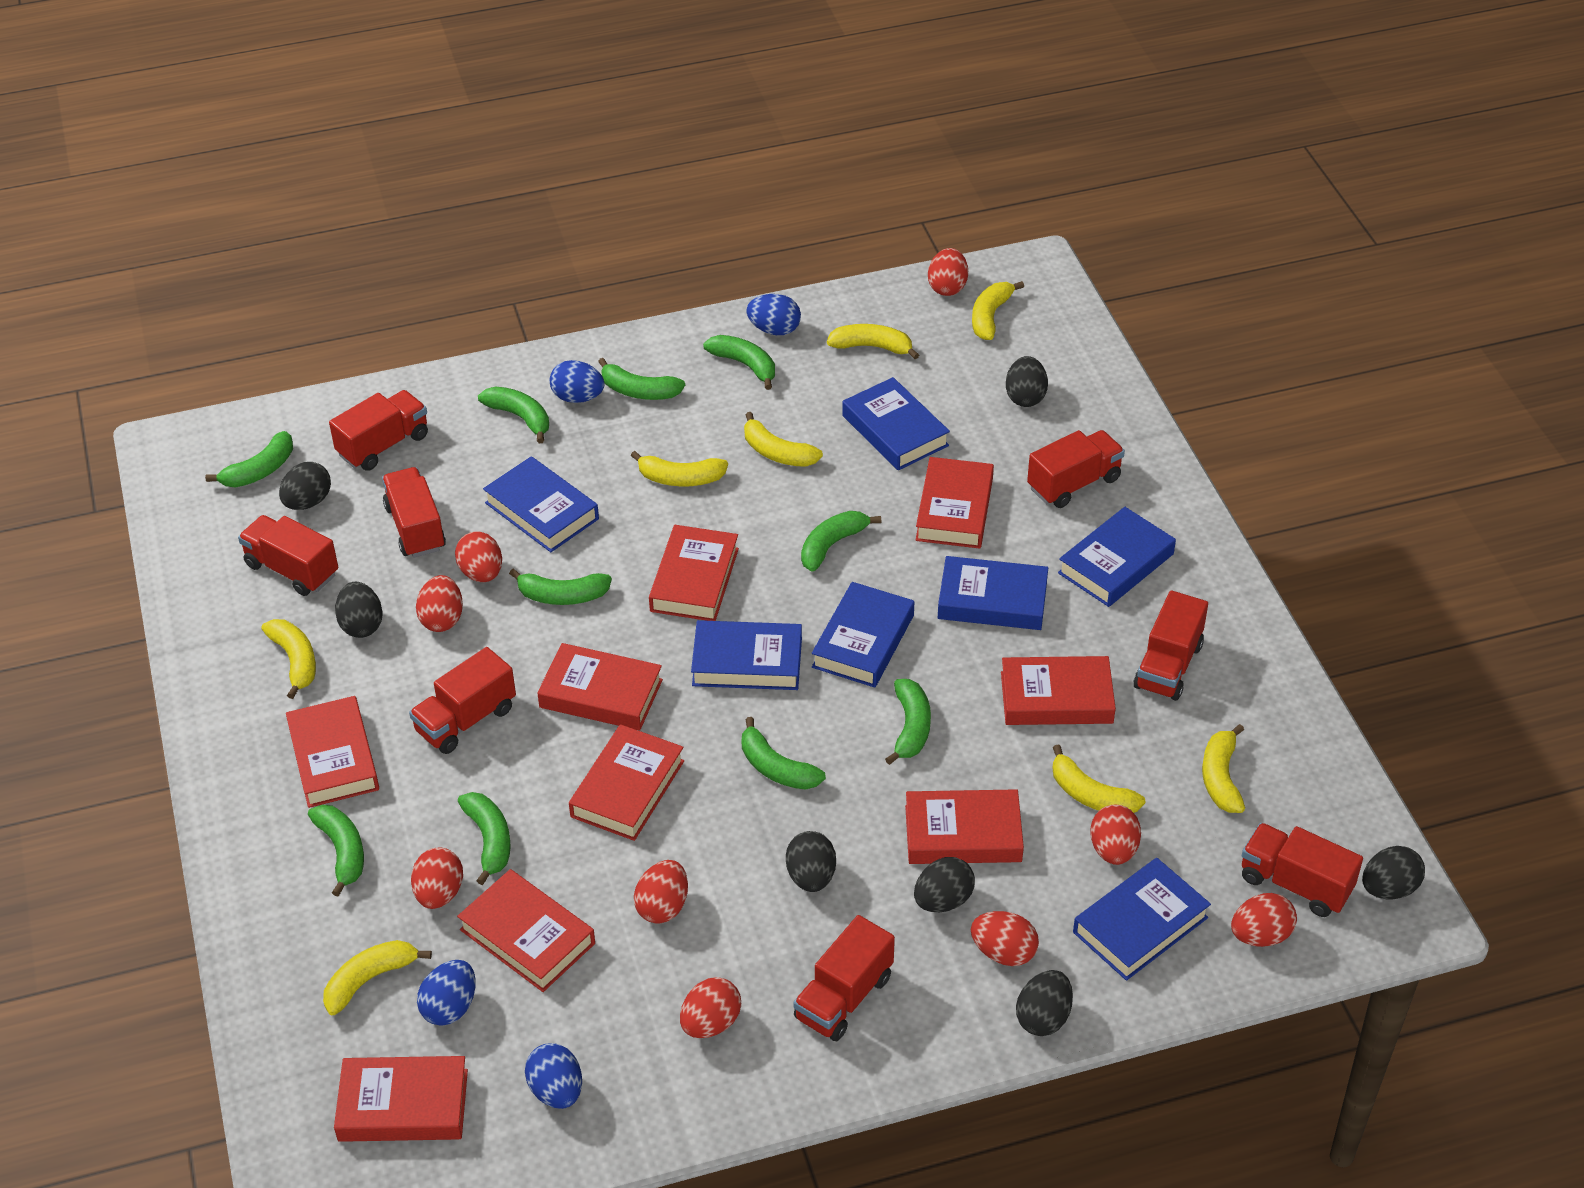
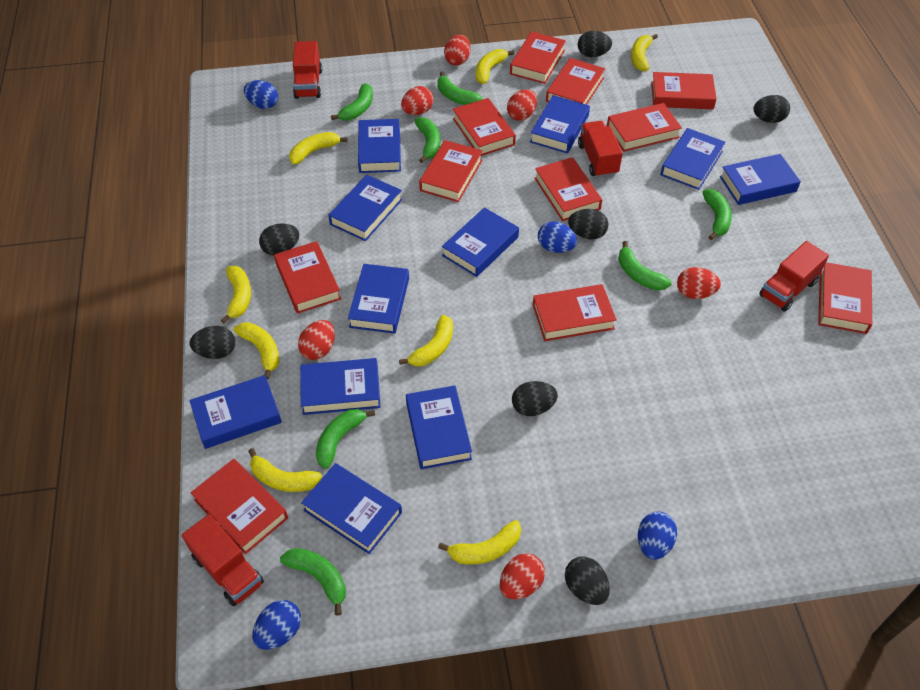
blue book: [483,456,599,552] [691,620,802,690] [812,582,914,688] [842,377,950,470] [938,556,1048,630] [1058,507,1176,607] [1073,858,1211,981] = 7 -> [189,375,282,449] [300,358,381,415] [301,463,402,554] [328,175,402,241] [348,264,409,334] [358,119,401,173] [406,386,472,469] [442,207,519,277] [530,95,590,154] [660,128,726,190] [720,154,801,205] = 11
green banana: [205,431,293,488] [308,805,364,897] [458,792,511,885] [478,386,549,443] [509,569,612,605] [598,358,685,400] [703,335,775,390] [742,717,826,790] [801,511,881,572] [885,679,931,765] = 10 -> [280,548,346,615] [316,409,375,469] [331,83,373,121] [415,117,440,163] [438,71,483,105] [618,241,672,290] [702,189,732,240] = 7
red book: [286,696,379,808] [334,1056,468,1142] [457,869,595,992] [537,643,663,730] [569,724,684,841] [649,525,739,621] [905,789,1024,864] [916,457,994,549] [1001,656,1116,725] = 9 -> [191,459,288,554] [274,241,341,314] [419,140,483,202] [453,98,516,156] [510,31,566,84] [533,284,617,341] [534,157,602,221] [546,58,605,105] [607,103,682,152] [651,72,717,109] [818,262,872,334] = 11
red egg: [411,848,463,909] [416,575,463,632] [455,531,502,582] [634,860,688,924] [680,977,741,1038] [928,248,968,296] [971,911,1039,966] [1090,804,1141,865] [1231,893,1297,947] = 9 -> [298,320,335,360] [401,86,433,115] [444,35,471,66] [500,553,545,599] [507,89,537,121] [677,267,721,299] = 6
red truck: [238,515,338,596] [329,390,428,471] [382,467,446,558] [409,647,516,754] [793,915,895,1041] [1027,430,1125,508] [1134,590,1208,701] [1242,823,1363,917] = 8 -> [182,514,264,606] [293,41,322,99] [578,121,623,178] [759,241,829,312] = 4

